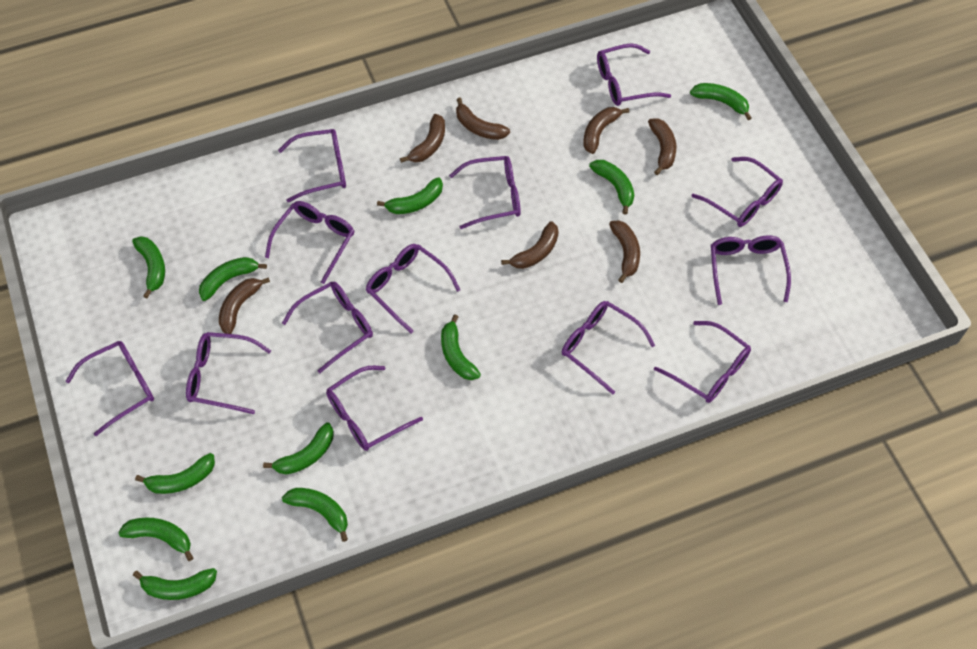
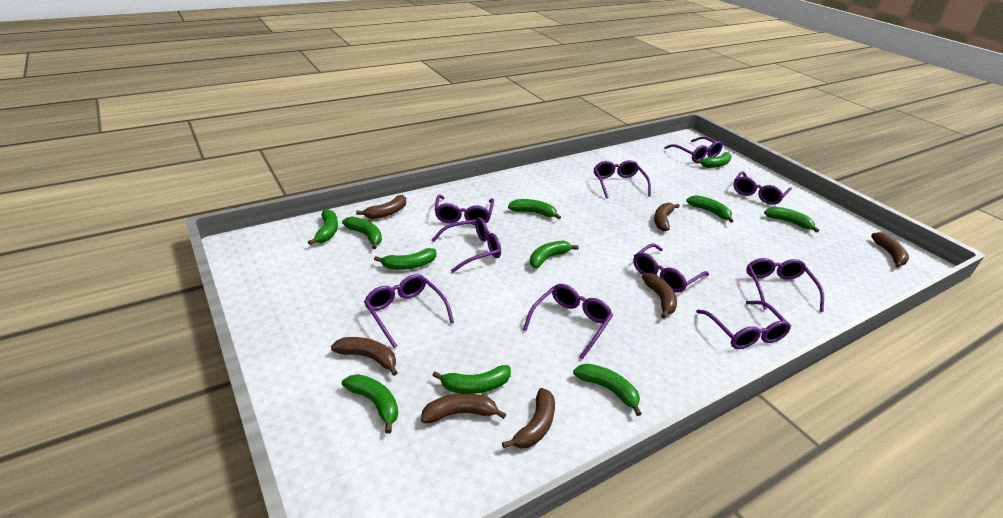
purple glasses: [66,341,154,436] [186,332,271,414] [265,201,354,284] [278,129,346,202] [282,282,373,373] [326,366,423,451] [366,244,460,333] [449,156,521,229] [562,301,655,395] [597,43,671,106] [654,321,751,403] [691,157,783,227] [711,235,791,305] = 13 -> [364,274,454,348] [432,217,501,273] [435,194,494,225] [523,284,613,359] [594,160,651,198] [633,244,709,293] [664,137,723,162] [696,301,791,349] [733,171,792,205] [746,258,824,312] = 10

